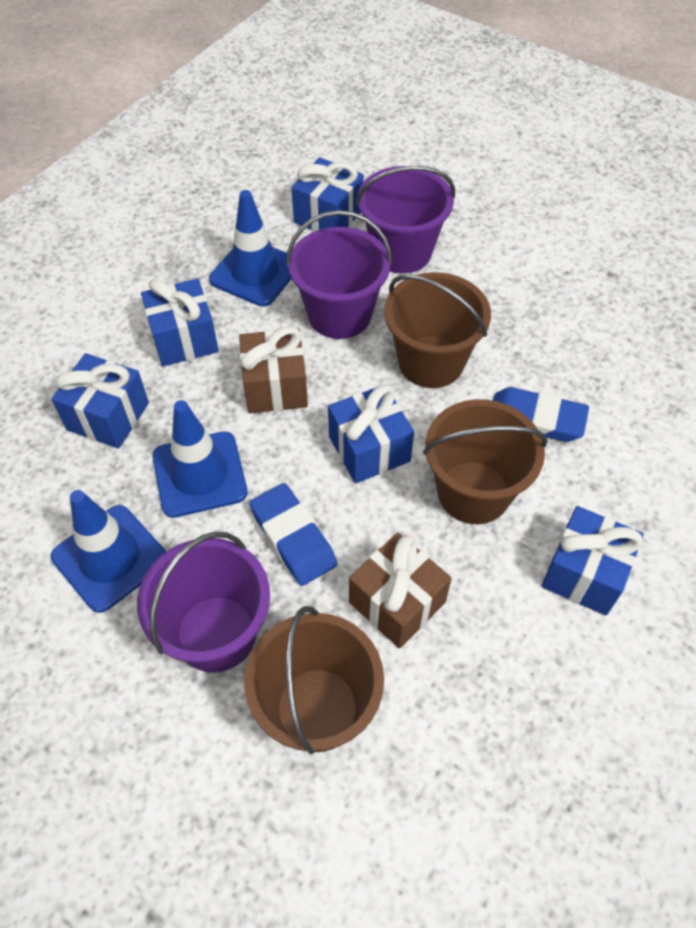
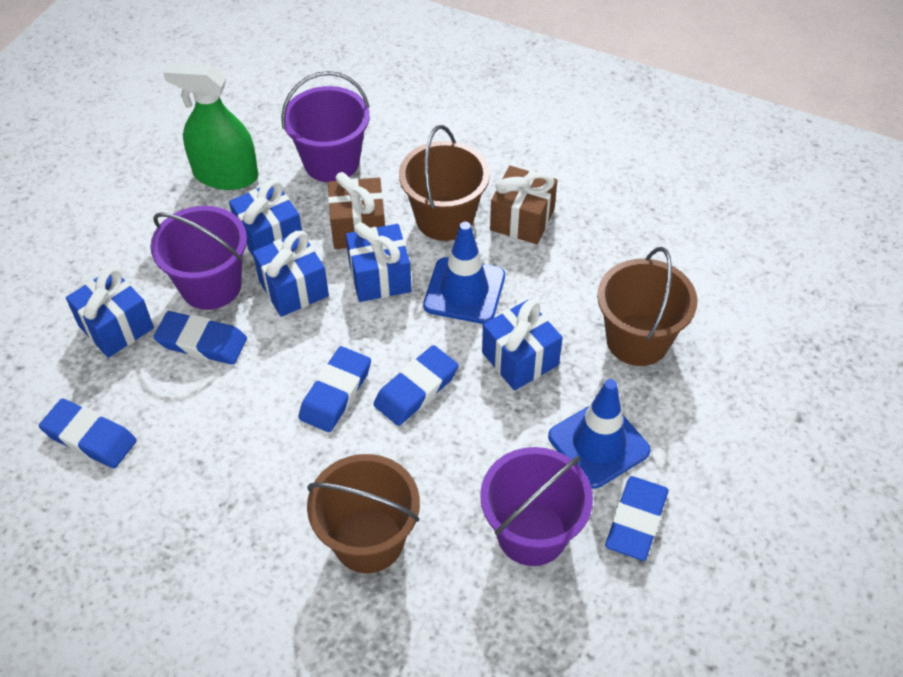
blue eraser: [249,483,337,586] [493,387,589,442] = 2 -> [39,399,137,469] [154,311,247,365] [298,346,371,432] [373,345,459,426] [605,476,668,561] = 5
blue traffic cone: [51,490,166,613] [152,400,248,518] [209,190,292,307] = 3 -> [423,222,505,324] [548,379,651,488] = 2
green spray bottle: none = 0 -> [163,63,258,190] = 1

